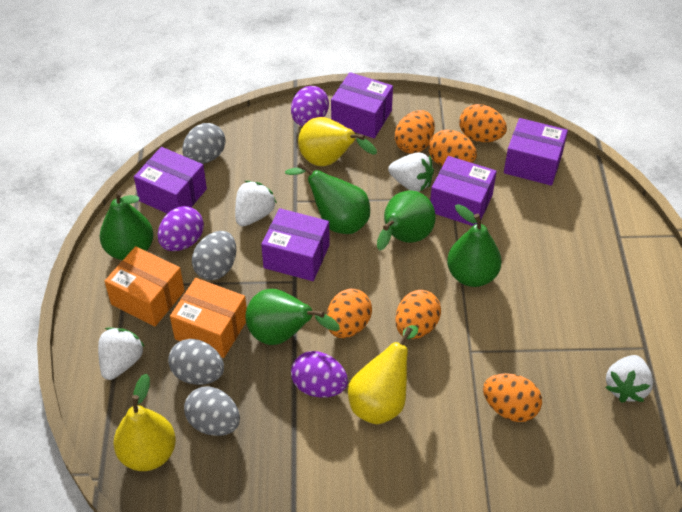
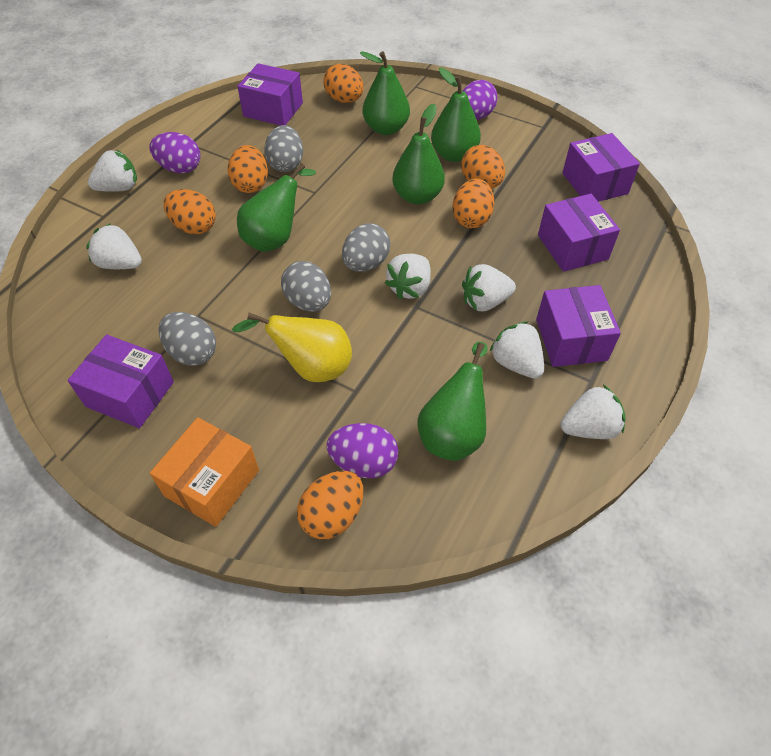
orange box: [104,246,185,326] [170,278,247,358] = 2 -> [150,417,259,527] = 1
white strawberry: [98,328,145,380] [235,181,277,226] [388,152,434,192] [605,355,653,403] = 4 -> [86,223,142,269] [88,149,137,192] [385,254,431,299] [462,264,516,311] [489,321,544,379] [560,385,626,439] = 6
yellow pear: [113,374,176,471] [298,117,377,166] [348,325,418,424] = 3 -> [232,313,352,382] = 1

